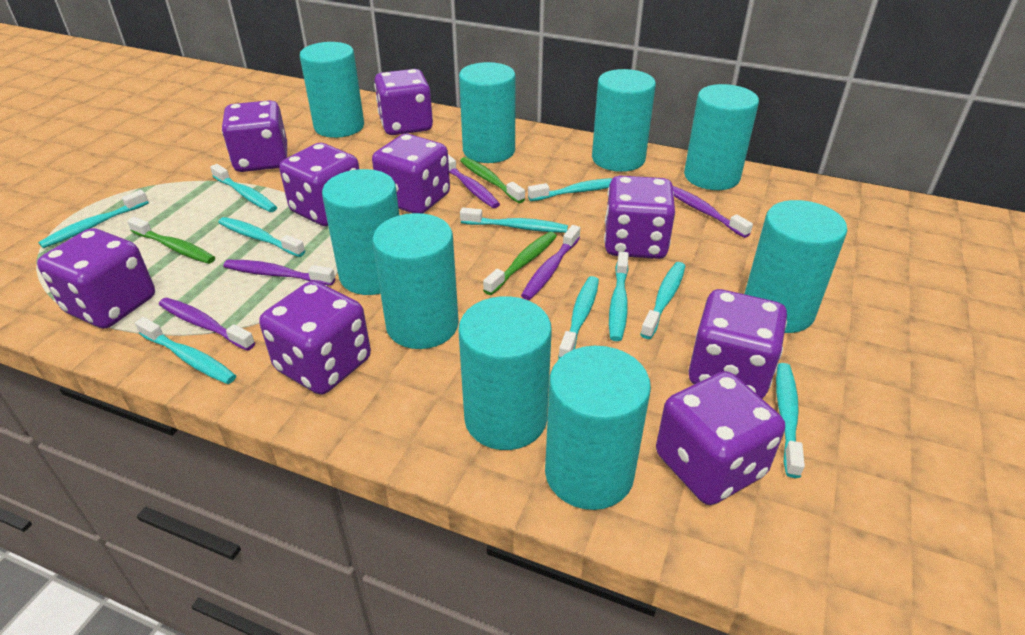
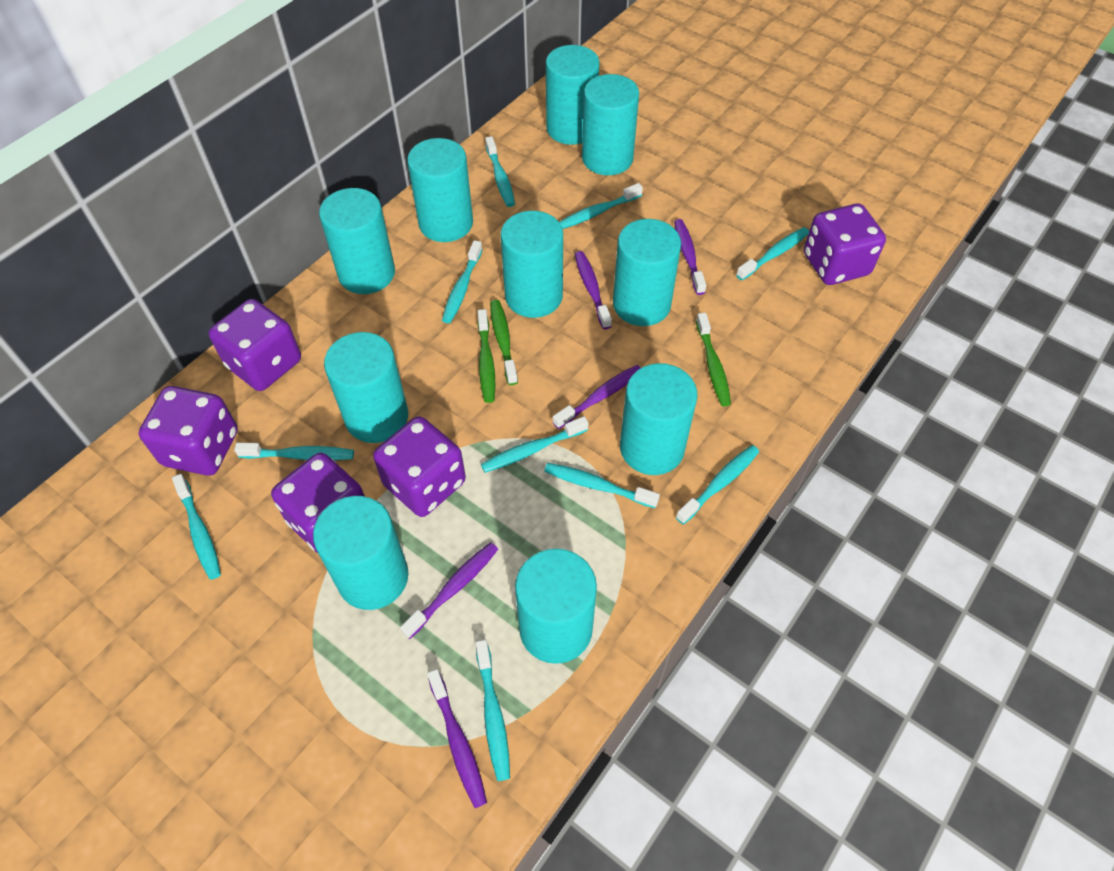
purple dice: [37,228,155,329] [222,100,287,172] [259,281,371,395] [279,143,359,226] [372,134,450,213] [374,69,433,135] [604,175,675,259] [656,371,785,505] [688,289,787,399] = 9 -> [139,386,238,476] [208,299,301,391] [271,453,365,553] [373,416,466,517] [804,204,886,285] = 5
turquoise cylinder: [300,42,364,138] [322,169,399,295] [373,213,459,349] [458,296,552,450] [459,62,515,163] [545,346,651,510] [592,69,656,172] [684,84,759,190] [744,200,847,333] = 9 -> [313,496,408,610] [319,188,395,294] [324,332,408,443] [407,138,473,242] [500,211,563,318] [515,549,597,664] [546,45,599,145] [582,74,639,175] [613,219,681,326] [620,363,698,475] = 10

